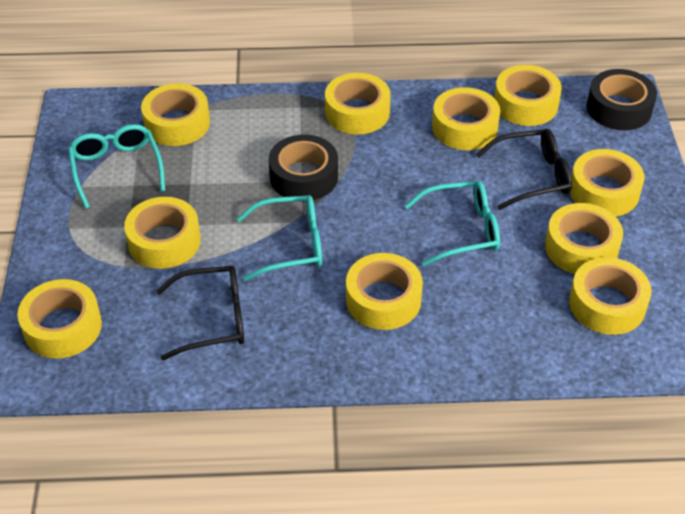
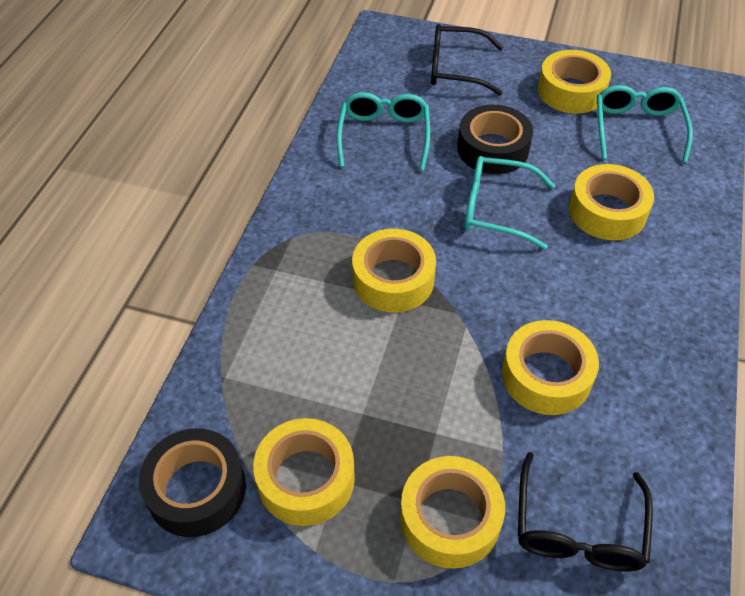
yellow tape: [17,279,102,359] [124,197,201,269] [141,83,210,146] [325,73,391,134] [346,253,423,330] [432,87,500,150] [494,65,562,126] [545,203,623,274] [569,257,652,335] [570,149,645,217] = 10 -> [253,418,355,526] [352,229,436,312] [400,456,505,569] [502,320,599,415] [538,50,611,114] [569,164,654,240] = 6

